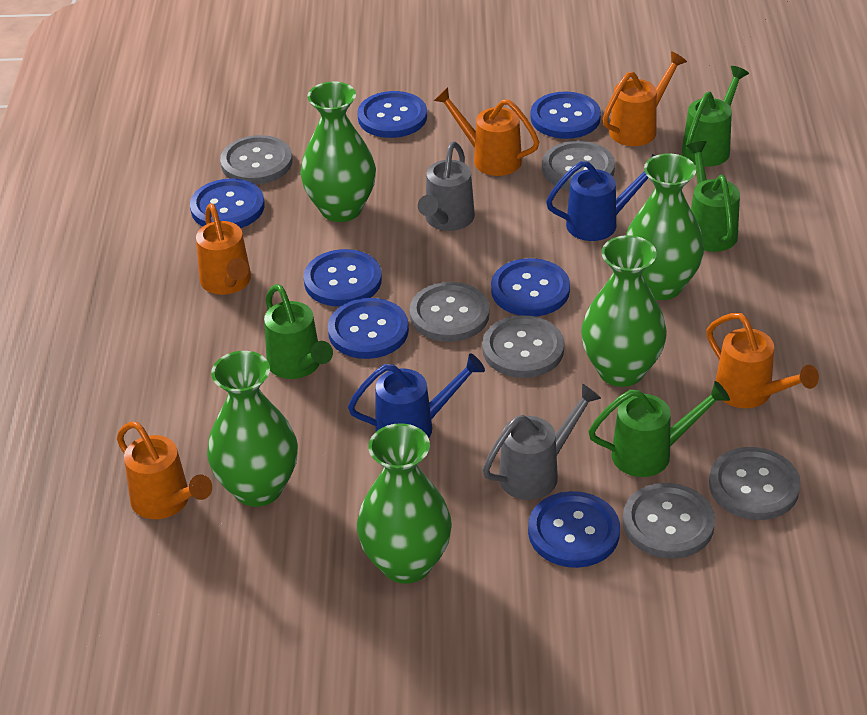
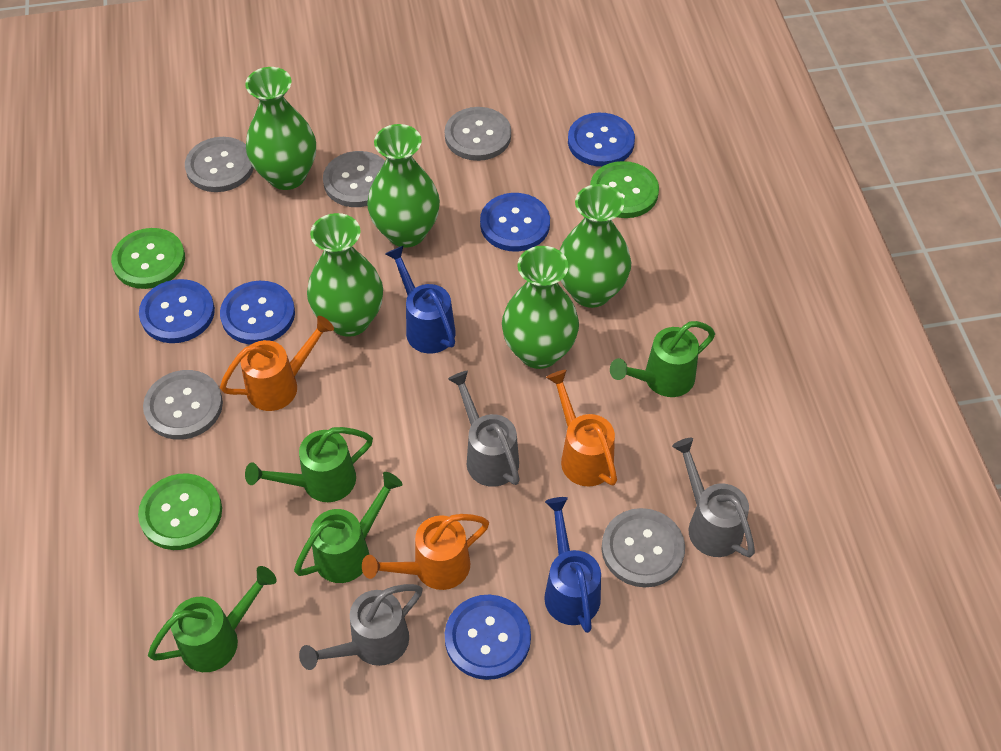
blue button: [190,178,264,228] [303,249,382,307] [328,298,409,359] [357,91,427,138] [491,258,570,316] [528,491,620,568] [531,92,601,139] = 7 -> [139,279,215,343] [220,281,295,344] [445,594,531,680] [480,193,550,252] [568,113,635,167] = 5
green button: none = 0 -> [111,228,185,289] [138,473,222,550] [590,161,659,218] = 3
grey button: [220,135,292,185] [409,282,490,342] [482,315,564,378] [542,141,615,190] [623,483,715,559] [709,447,801,520] = 6 -> [143,370,223,440] [185,137,254,192] [323,151,385,207] [445,107,511,161] [602,508,685,587] = 5
grey watering can: [418,141,475,231] [483,384,601,500] = 2 -> [299,584,422,670] [448,371,520,487] [672,438,755,557] = 3
orange watering can: [117,421,212,519] [196,203,251,295] [434,87,539,176] [603,51,687,146] [706,313,819,408] = 5 -> [220,316,334,411] [362,514,489,590] [546,370,617,486] = 3

